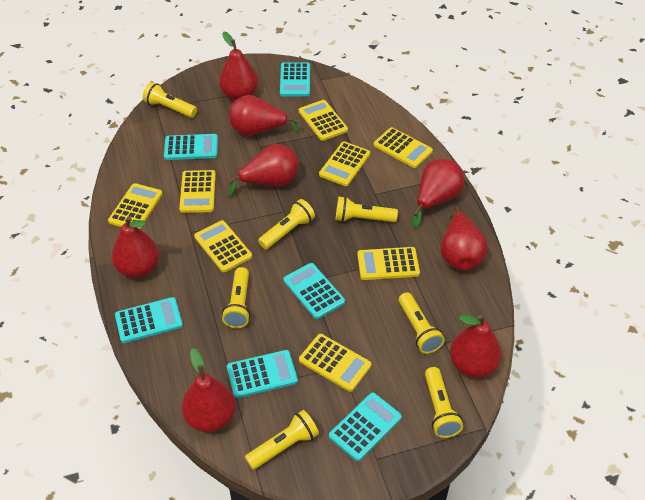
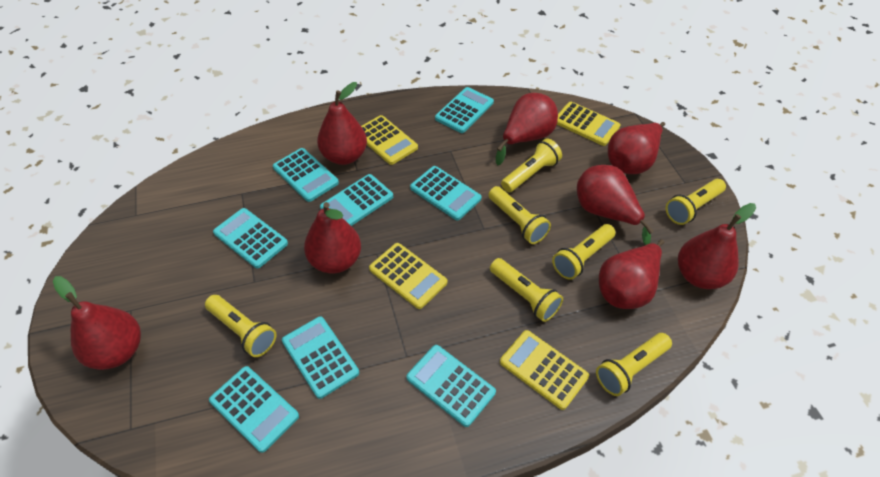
turquoise calculator: [115,297,183,343] [164,134,218,160] [227,350,298,398] [280,62,310,96] [283,263,345,319] [329,392,402,461] = 6 -> [209,366,299,453] [213,208,288,269] [273,148,339,202] [282,317,359,399] [320,174,393,226] [406,345,496,427] [410,166,482,221] [435,87,494,133] = 8
yellow calculator: [108,183,163,229] [179,170,216,213] [194,220,252,272] [299,100,348,141] [299,334,371,392] [319,142,370,186] [357,247,420,280] [374,127,433,168] = 8 -> [361,115,418,165] [369,243,447,309] [500,330,589,410] [557,102,620,146] = 4

